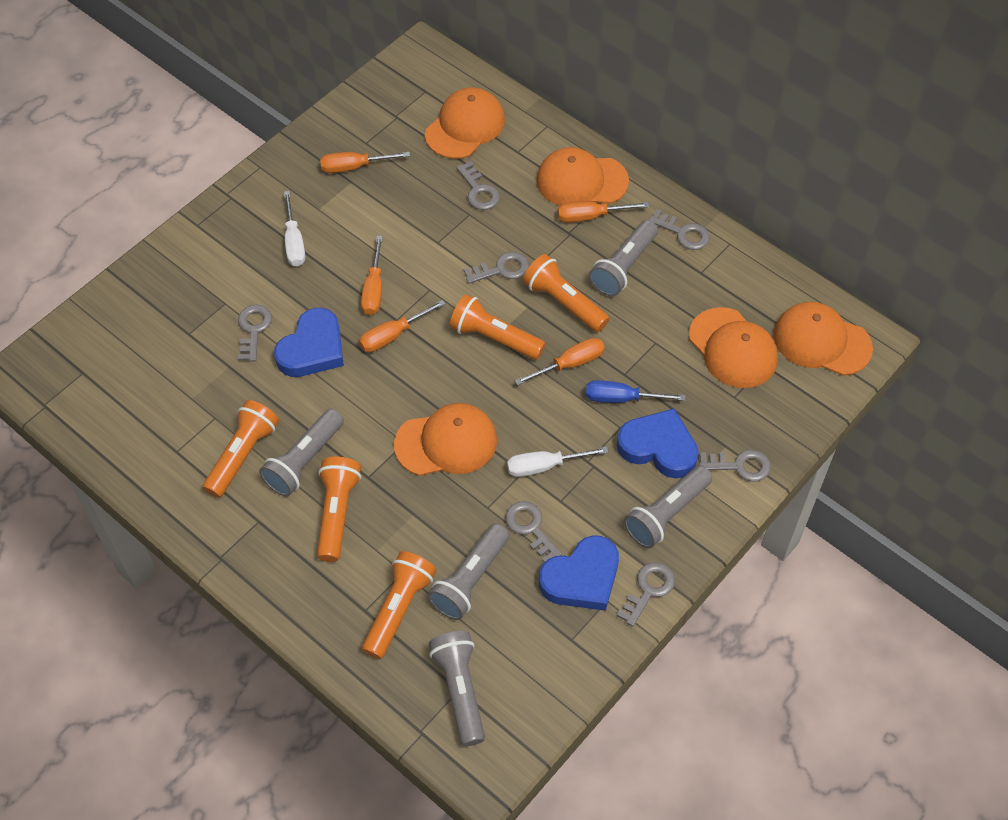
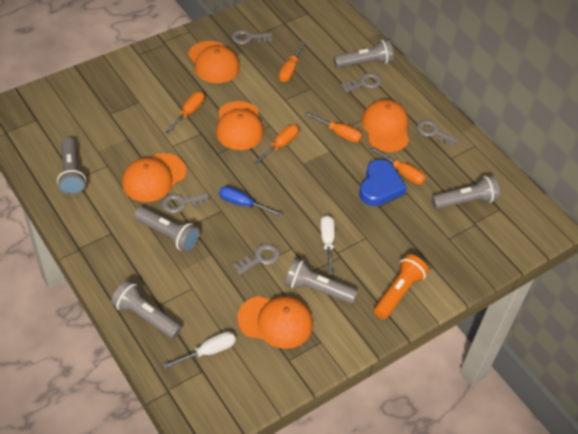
blue heart: [274,308,344,377] [539,535,619,611] [617,409,699,479] = 3 -> [359,159,407,206] = 1
grey flashlight: [259,409,344,496] [427,524,509,620] [429,631,485,746] [589,220,658,296] [624,466,712,548] = 5 -> [57,137,86,195] [111,280,182,339] [134,207,200,252] [285,259,358,304] [334,40,393,68] [432,175,500,209] = 6
grey key: [238,305,272,362] [456,161,500,210] [464,252,529,284] [505,501,562,563] [616,562,675,626] [649,209,710,250] [699,450,771,482] = 7 -> [162,193,210,213] [232,30,272,44] [233,244,280,275] [341,73,381,93] [417,120,459,147] = 5
orange flashlight: [203,400,279,498] [317,457,361,562] [362,551,436,659] [450,294,546,360] [523,254,610,332] = 5 -> [374,254,428,319] = 1

